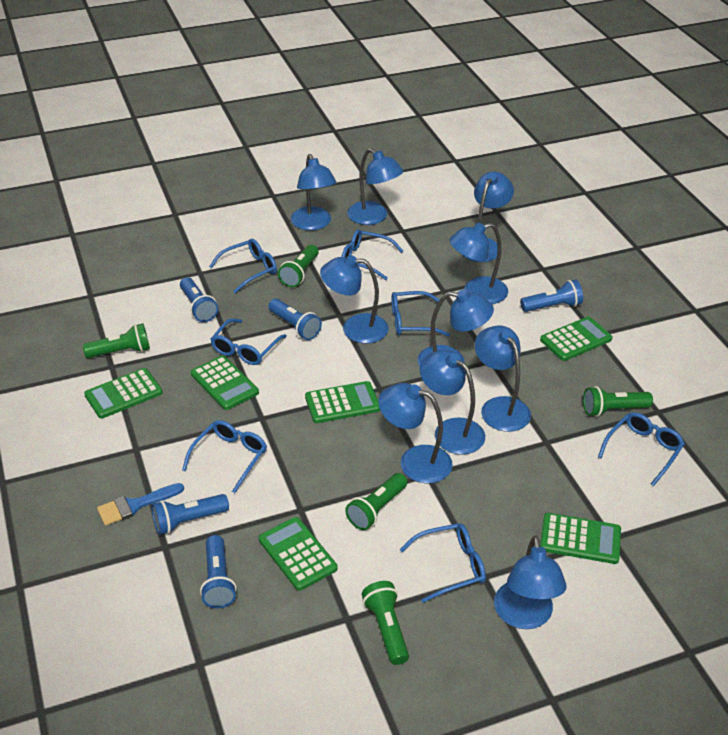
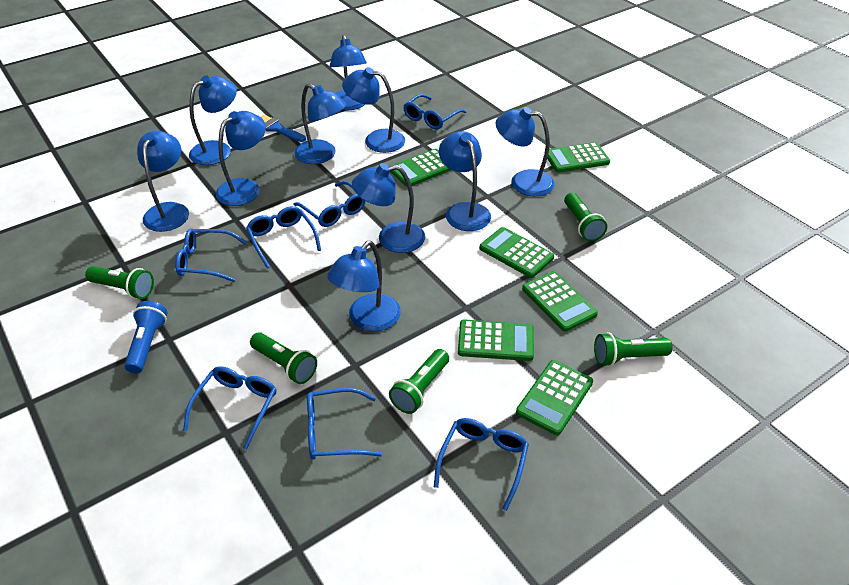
blue flashlight: [152,494,229,535] [180,277,218,322] [200,535,237,609] [268,299,322,340] [520,280,583,312] = 5 -> [124,301,167,373] = 1

